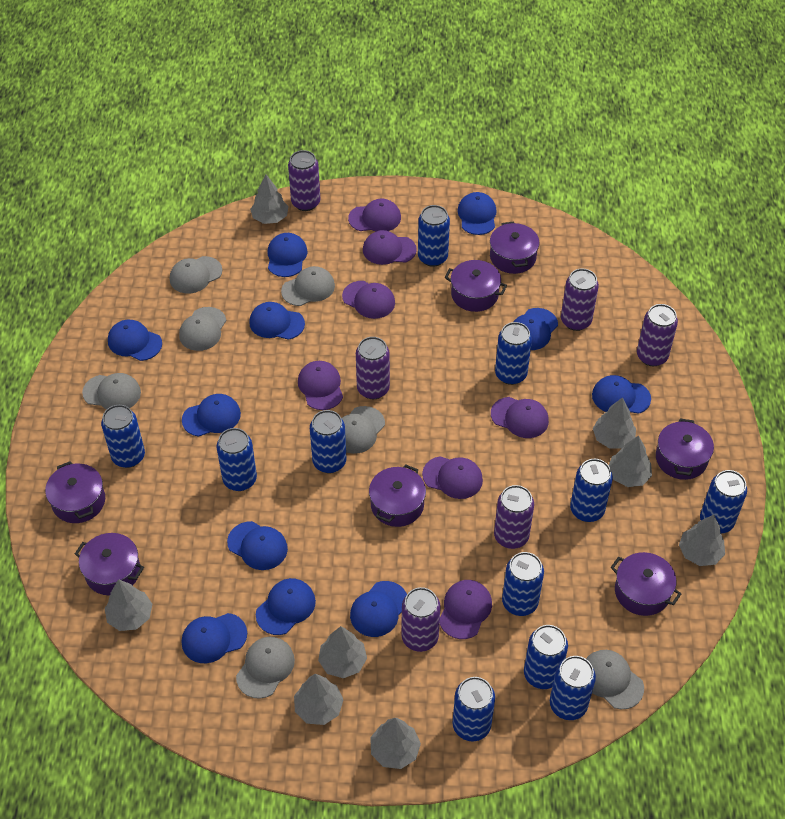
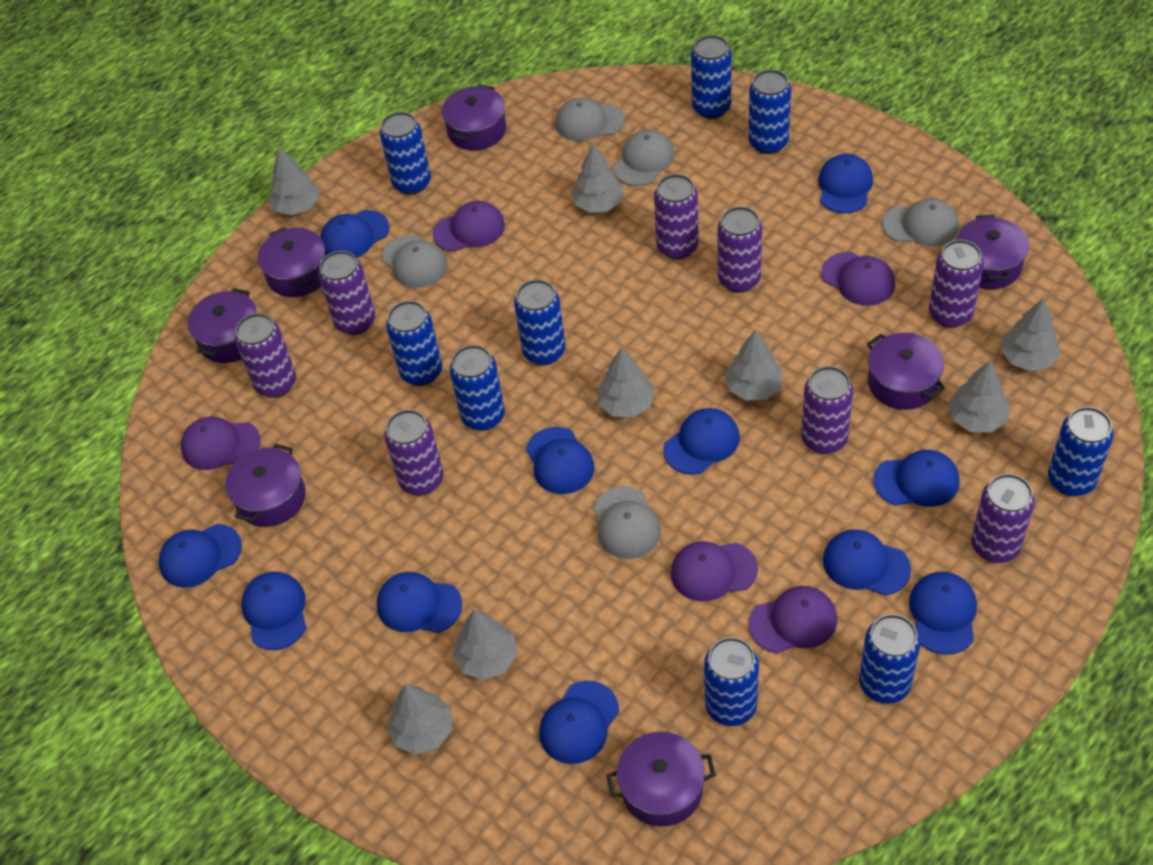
blue can: [101,405,145,468] [217,428,257,491] [310,410,346,473] [418,205,450,267] [452,677,495,741] [495,322,532,385] [502,552,544,616] [524,625,568,689] [550,656,596,720] [570,459,613,522] [700,470,747,533] = 11 -> [380,112,431,195] [386,301,442,386] [450,345,505,431] [514,280,566,365] [691,35,732,119] [704,637,759,726] [749,70,791,154] [859,614,920,704] [1048,407,1114,496] = 9
grey cap: [82,373,141,409] [170,256,222,294] [179,307,226,351] [236,637,295,699] [281,266,335,306] [341,406,385,454] [586,650,644,709] = 7 -> [382,235,447,288] [555,97,625,141] [593,486,661,559] [613,130,674,186] [882,198,959,246] = 5
purple can: [288,150,320,211] [356,337,390,399] [401,587,441,652] [494,485,534,549] [561,268,599,331] [637,304,678,366] = 6 -> [235,313,296,398] [319,251,375,335] [384,410,443,496] [654,174,699,260] [717,206,762,293] [801,366,853,454] [929,240,984,327] [971,474,1035,563] = 8
purple cap: [298,361,343,410] [342,281,395,319] [348,199,401,231] [363,230,417,265] [422,456,483,499] [440,580,492,639] [491,397,549,438] = 7 -> [181,417,261,470] [433,201,505,252] [671,541,758,602] [749,586,837,653] [821,252,895,306] = 5

